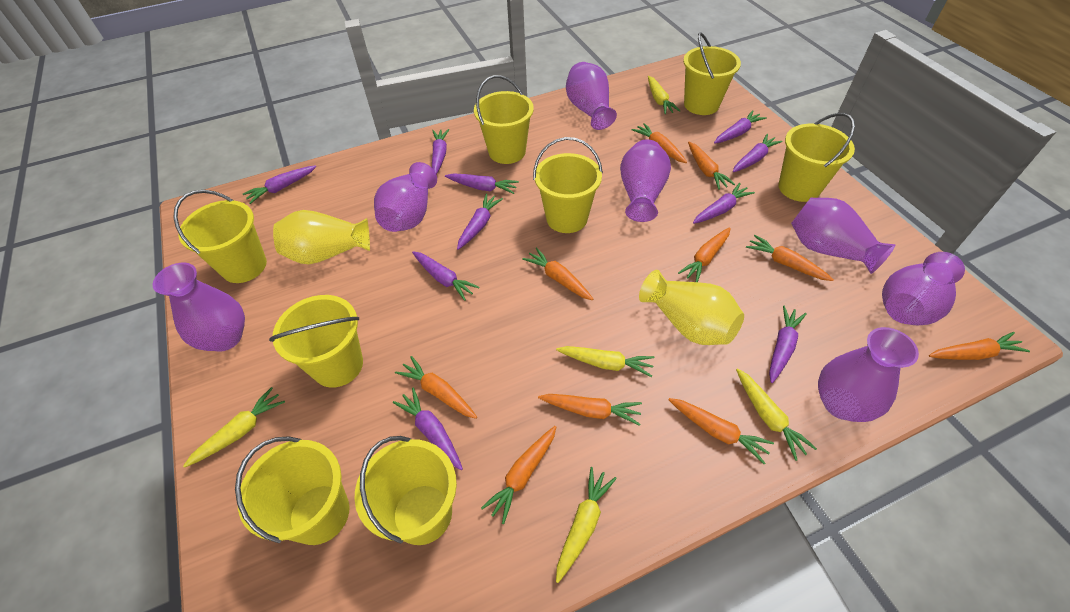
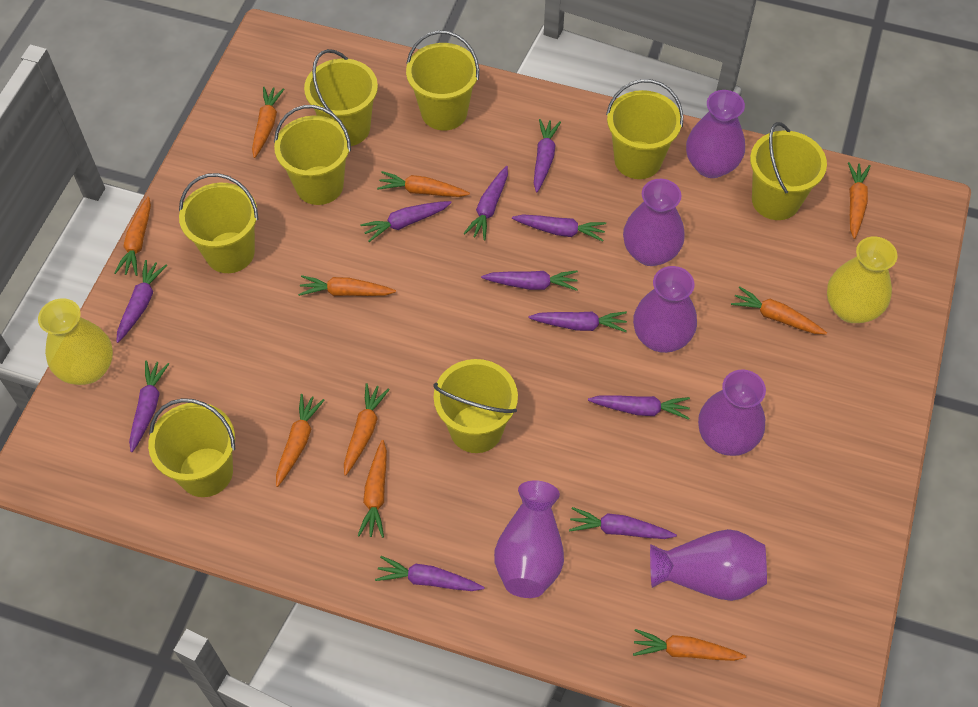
purple carrot: [243,165,316,204] [393,388,463,470] [412,251,480,301] [432,129,449,174] [445,173,519,194] [457,194,503,250] [693,183,755,224] [714,111,767,144] [733,134,783,172] [769,305,807,383] = 10 -> [116,260,167,343] [129,361,169,452] [360,201,452,242] [375,556,485,591] [463,166,508,240] [481,271,578,291] [512,215,606,242] [529,311,627,332] [534,119,561,193] [569,507,677,539] [588,395,690,420] = 11
purple vase: [153,263,245,351] [374,162,437,232] [566,62,617,130] [620,139,671,222] [791,198,895,274] [818,327,919,422] [882,252,965,325] = 7 -> [494,480,564,598] [623,179,685,266] [633,266,697,353] [650,529,767,601] [686,90,745,178] [698,370,766,456] = 6
yellow carrot: [183,387,285,468] [556,346,654,377] [556,467,617,583] [648,76,680,114] [736,368,817,461] = 5 -> none = 0

